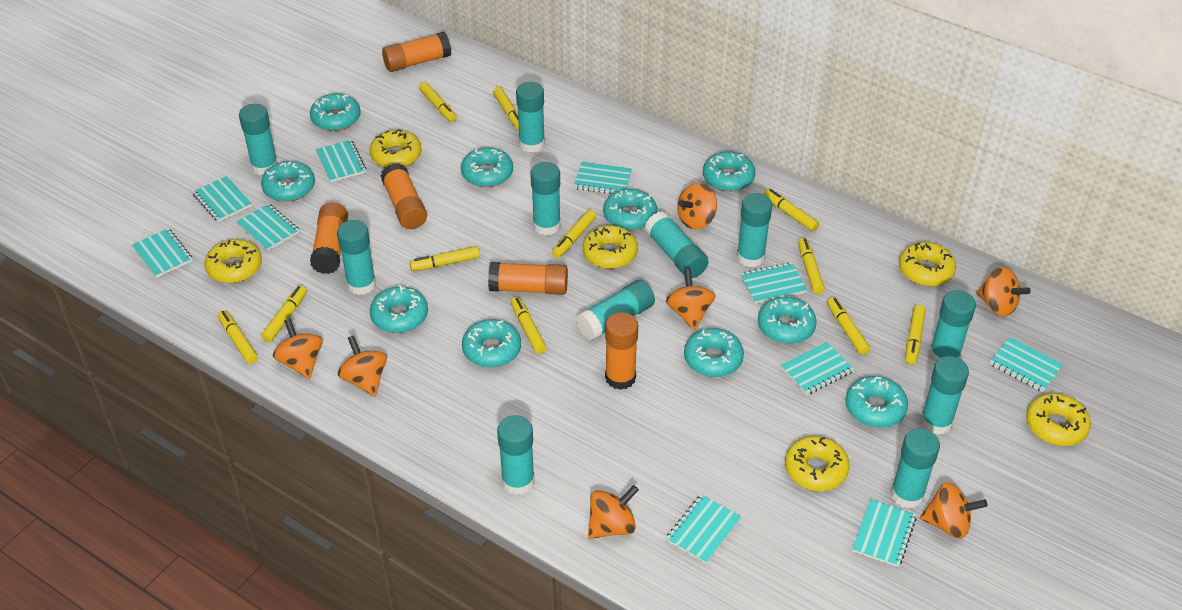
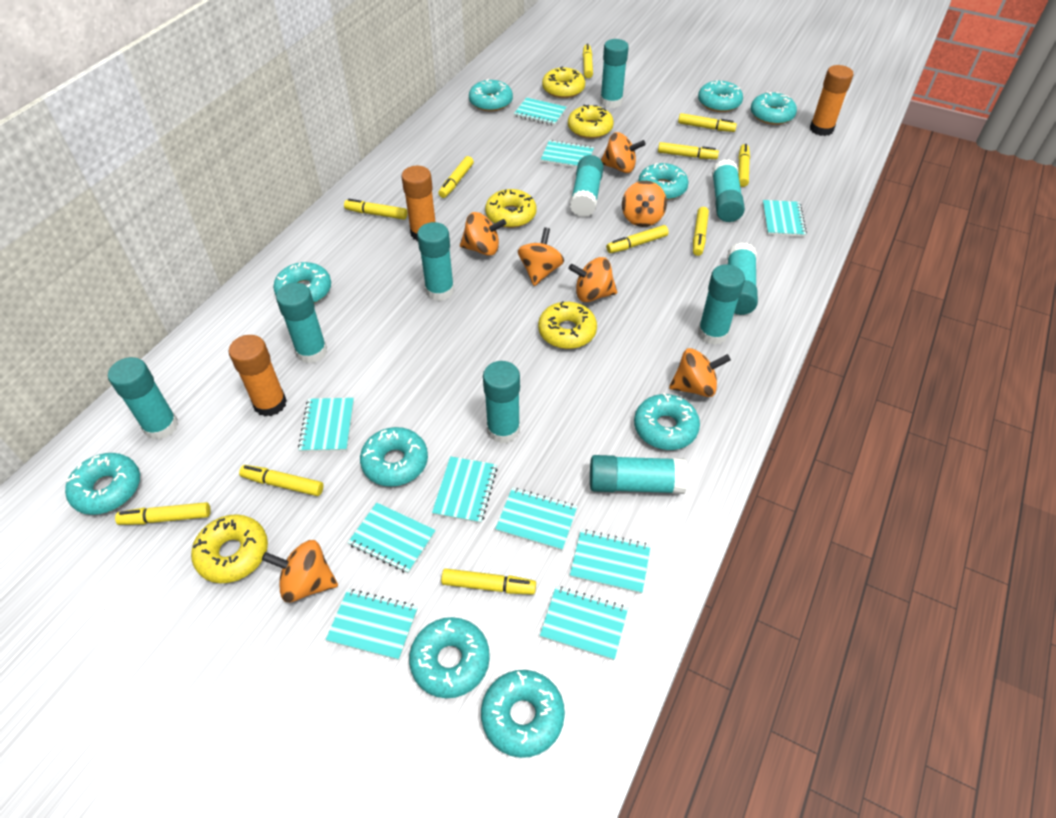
orange glue stick: [310,203,348,274] [381,163,427,229] [382,32,451,72] [488,262,568,295] [605,312,638,390] = 5 -> [229,335,287,416] [402,166,436,241] [810,65,853,136] = 3
turquoise glue stick: [239,104,278,175] [337,220,376,295] [497,415,535,495] [516,82,545,153] [530,162,561,235] [576,279,655,341] [645,211,709,278] [737,193,772,267] [891,428,940,508] [920,356,969,435] [929,290,976,363] = 11 -> [108,357,178,440] [276,283,327,363] [417,222,454,301] [483,361,520,443] [570,155,604,217] [590,455,688,494] [600,39,629,108] [698,265,745,345] [712,159,745,222] [727,242,758,315] = 10
yellow donut: [204,239,262,283] [370,129,422,167] [582,225,638,269] [785,436,850,491] [899,242,956,286] [1026,393,1091,446] = 6 -> [191,514,268,583] [485,189,536,228] [538,301,597,349] [542,66,585,98] [568,105,614,139] = 5

